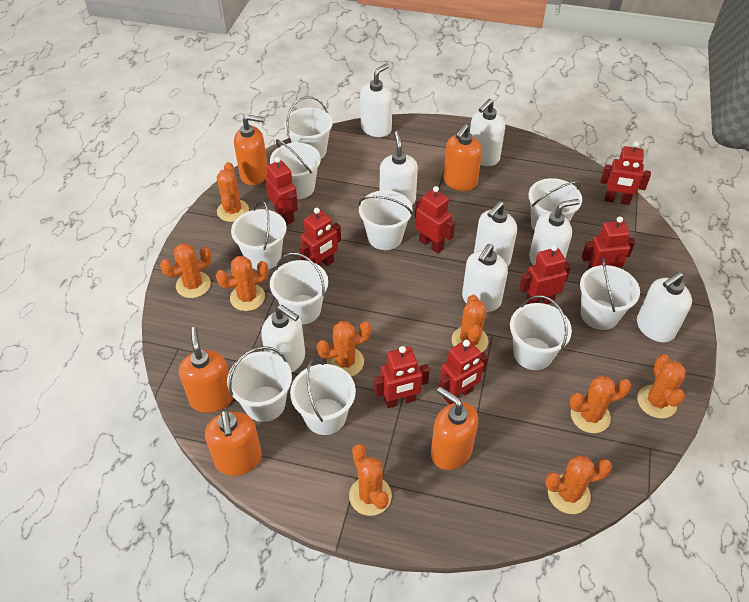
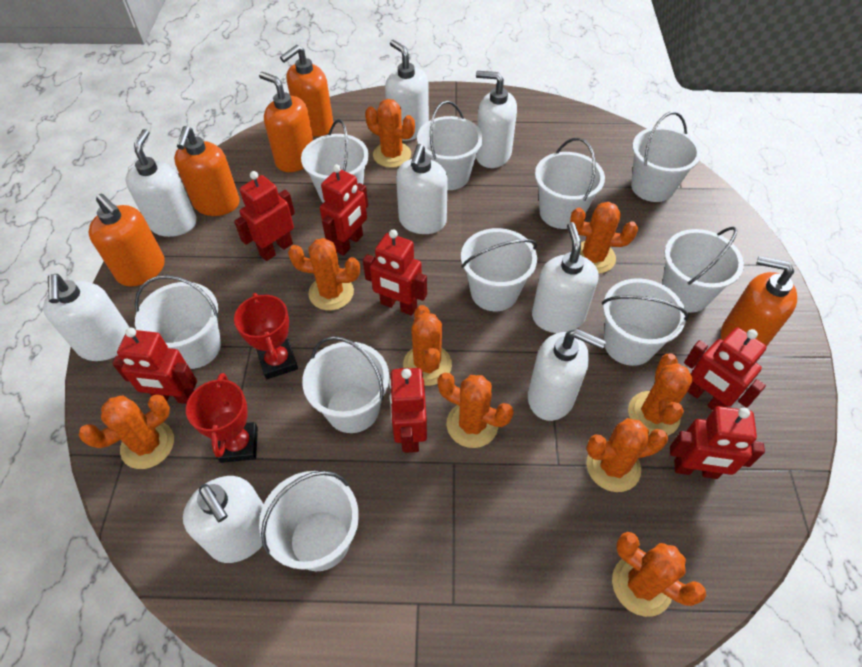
red robot: [265,157,298,225] [299,208,341,266] [374,346,430,408] [415,186,455,253] [439,339,488,404] [519,245,571,304] [582,216,635,270] [600,141,651,205] = 8 -> [112,327,197,404] [234,171,295,261] [320,164,368,256] [363,230,427,316] [389,368,427,453] [670,406,765,479] [684,327,767,410] = 7
red trophy: none = 0 -> [186,373,258,463] [234,293,298,380] = 2

